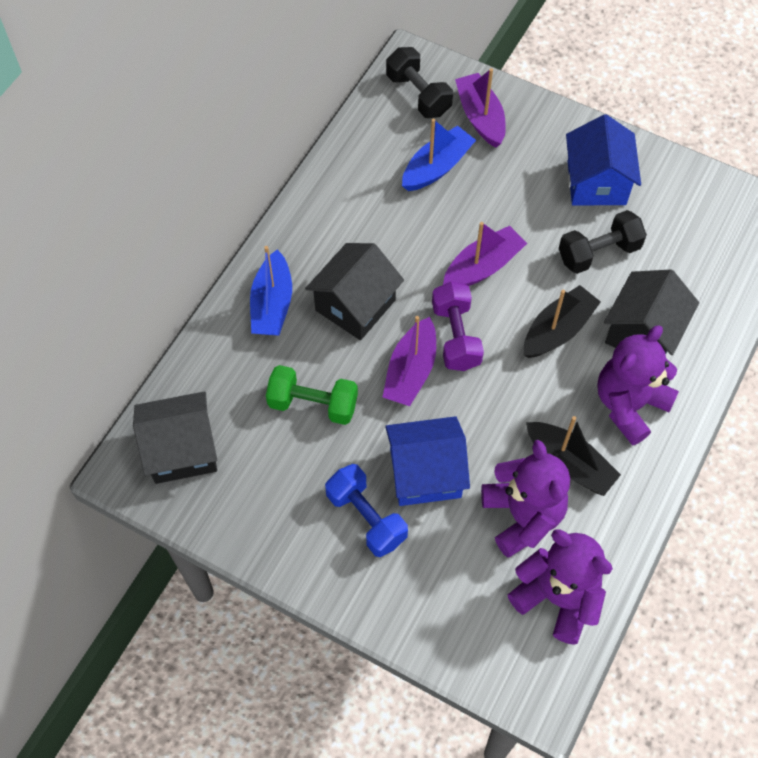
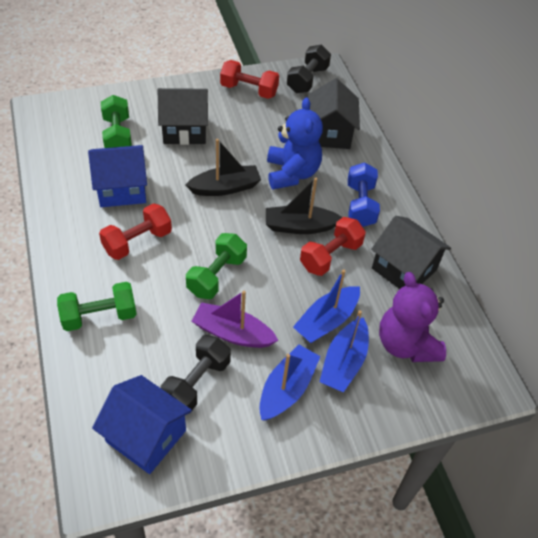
blue boat: [250,246,292,335] [402,119,476,191] = 2 -> [259,344,321,421] [293,269,360,343] [319,310,369,392] = 3
blue teddy bear: none = 0 -> [267,97,323,189] = 1
green dumbbell: [266,365,358,425] = 1 -> [57,282,137,331] [101,95,132,148] [186,233,247,299] = 3
purple boat: [383,316,436,406] [443,222,527,286] [455,68,506,148] = 3 -> [192,291,279,348] = 1
purple dumbbell: [432,282,484,371] = 1 -> none = 0
purple teddy bear: [481,440,570,558] [508,529,613,645] [597,325,679,446] = 3 -> [379,272,446,362] = 1
red dumbbell: none = 0 -> [99,203,172,260] [220,60,279,99] [300,217,366,276] = 3

